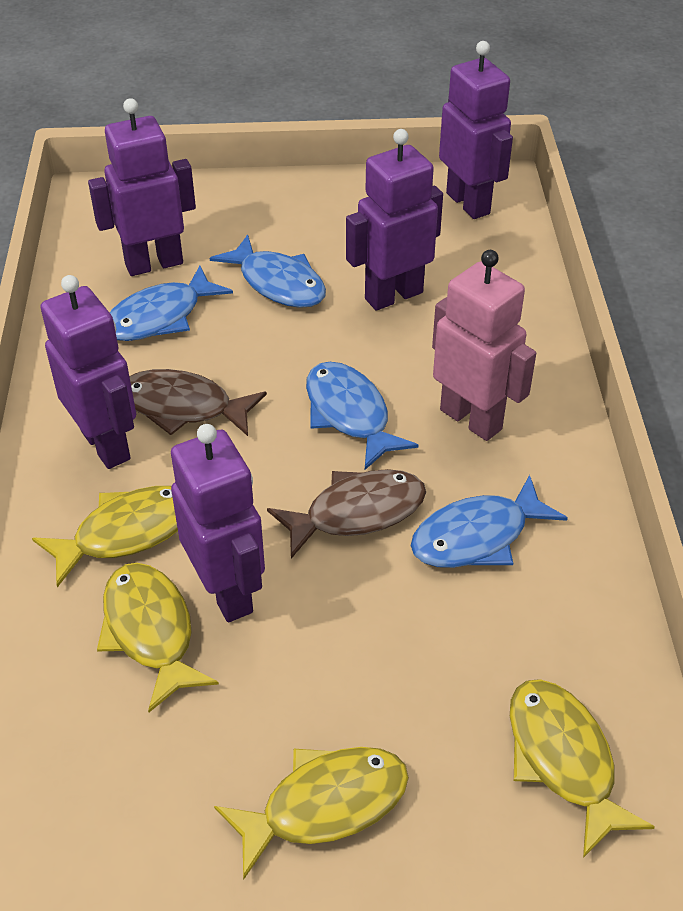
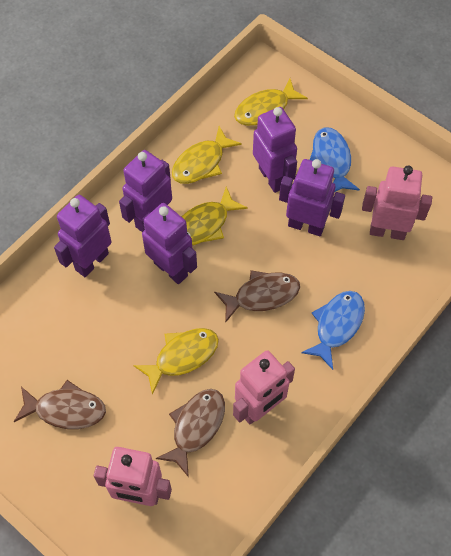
blue fish: [110,265,233,341] [210,234,326,308] [306,362,418,470] [411,475,568,568] = 4 -> [301,291,365,370] [310,127,360,192] = 2
brown fish: [129,369,267,436] [267,469,426,559] = 2 -> [14,380,106,429] [156,389,225,477] [214,270,300,323] = 3
pink robot: [432,250,536,441] = 1 -> [94,447,172,506] [233,350,295,424] [362,165,432,240] = 3

